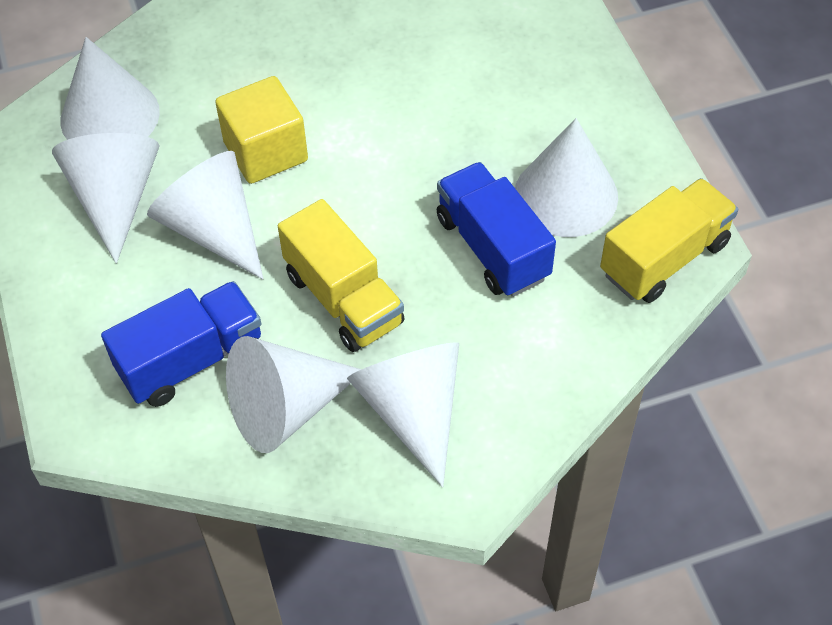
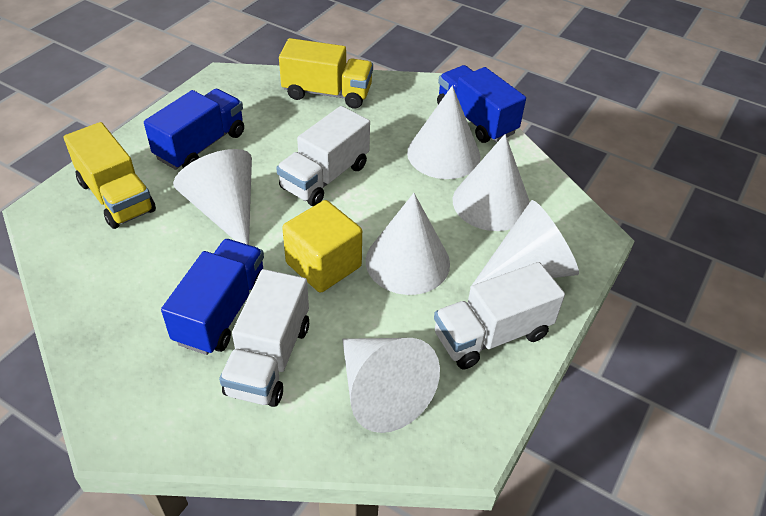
blue truck: [101,281,261,407] [437,162,556,297] = 2 -> [144,89,244,170] [161,239,264,355] [437,65,526,143] = 3
white truck: none = 0 -> [219,269,309,407] [276,106,370,206] [434,262,565,369] = 3

